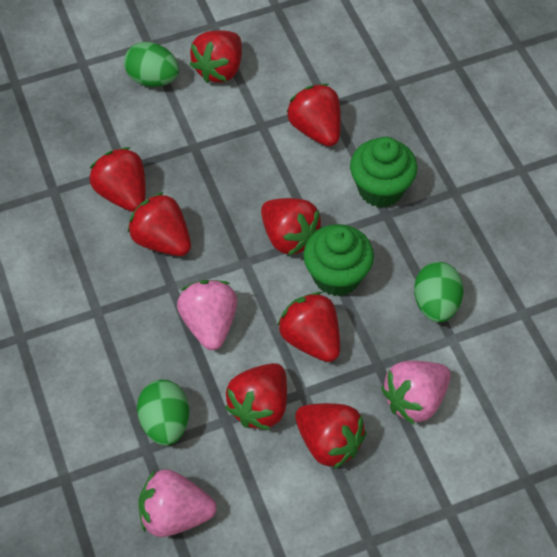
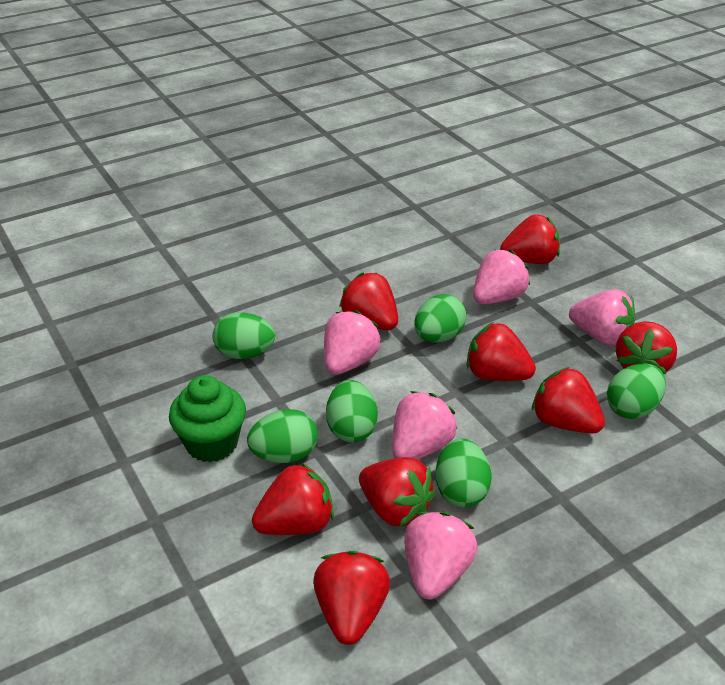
green cupcake: [303,224,374,296] [350,137,417,208] = 2 -> [169,375,246,462] = 1
green egg: [124,42,179,87] [137,380,189,446] [414,262,464,322] = 3 -> [212,312,275,359] [247,409,318,463] [326,380,378,443] [414,294,466,343] [435,438,492,508] [607,364,666,419] = 6
pink strawberry: [138,469,216,537] [177,280,238,350] [381,361,451,424] = 3 -> [324,310,381,375] [392,391,457,459] [404,512,478,600] [473,250,530,304] [569,289,635,346] = 5

